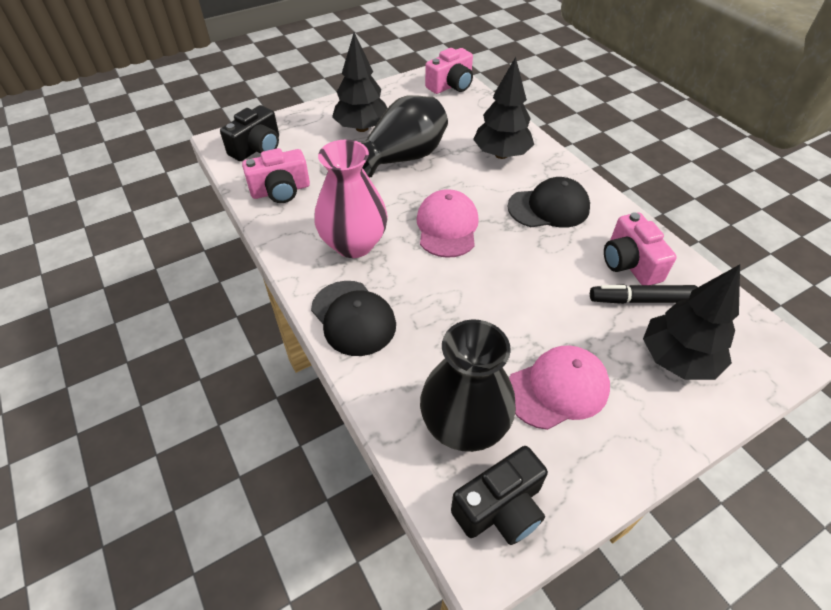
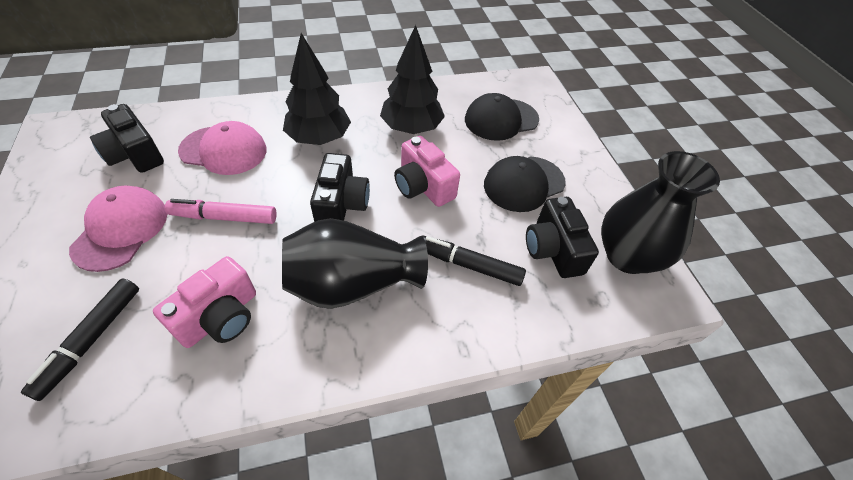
black camera: [220,105,279,161] [451,446,548,545] = 2 -> [90,104,164,173] [310,153,370,222] [526,197,599,278] = 3
black marker: [590,284,698,304] = 1 -> [21,279,139,401] [422,235,526,286] = 2
black tree: [332,32,388,132] [473,57,534,159] [643,264,740,380] = 3 -> [283,33,351,145] [380,25,445,134] = 2
pink camera: [242,148,310,203] [425,48,473,94] [604,212,677,285] = 3 -> [153,256,256,348] [394,136,460,207] = 2
pink marker: none = 0 -> [165,199,277,224] = 1
pink vase: [314,140,388,258] = 1 -> none = 0

